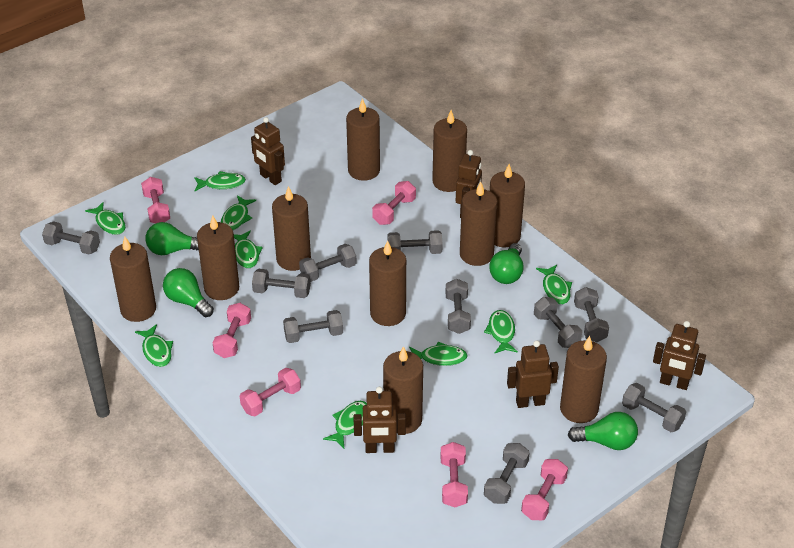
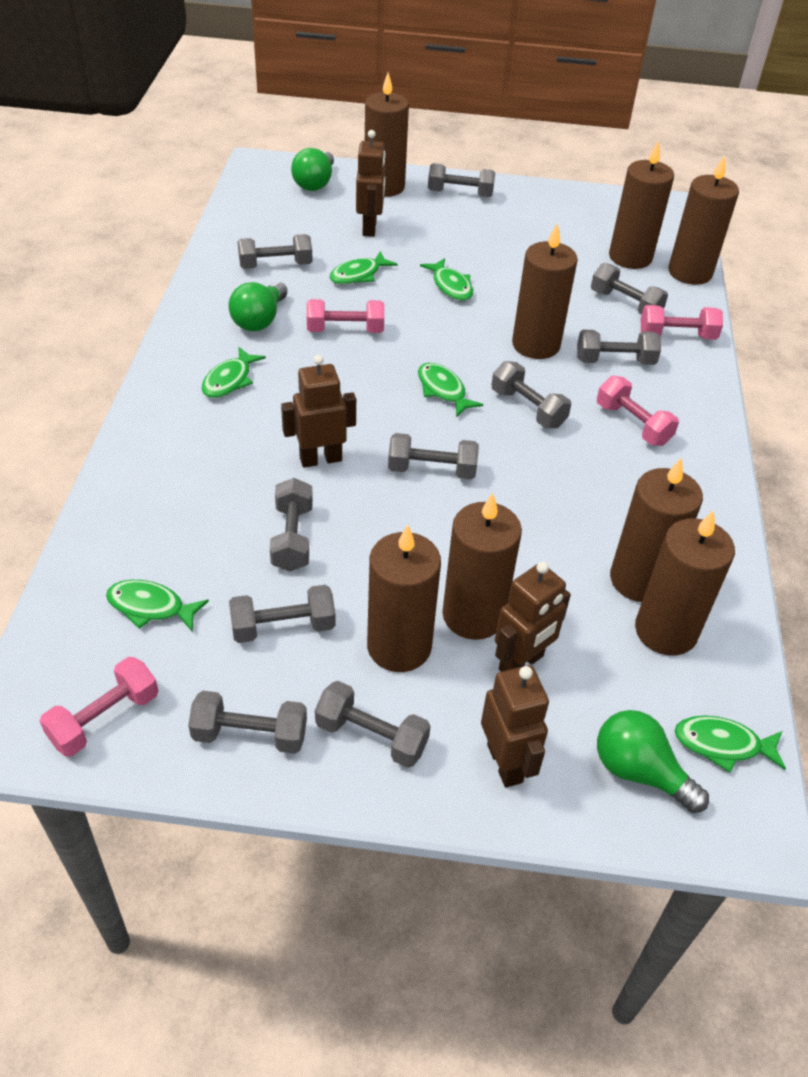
brown candle: [110,236,156,322] [197,215,239,300] [272,186,311,271] [346,98,380,181] [369,240,406,326] [383,346,423,434] [432,110,467,192] [460,182,497,266] [490,164,525,247] [560,336,607,423] = 10 -> [365,73,409,197] [367,524,441,672] [442,493,522,640] [512,223,578,359] [609,140,674,269] [610,457,703,602] [635,510,735,656] [669,155,739,285] = 8
brown robot: [251,117,285,185] [354,387,406,453] [456,150,482,218] [507,340,559,408] [653,321,706,390] = 5 -> [281,355,356,468] [356,130,386,237] [481,665,549,787] [495,561,571,672] = 4
green fish: [85,202,126,235] [135,324,173,367] [194,171,246,191] [221,195,256,230] [234,230,263,268] [323,401,367,448] [409,342,468,366] [484,310,518,353] [536,265,572,304] = 9 -> [106,580,209,631] [202,347,266,398] [329,251,398,284] [418,363,483,417] [420,258,473,301] [675,715,786,773] = 6
green light bulb: [145,222,199,255] [163,268,214,317] [489,243,523,284] [568,412,638,450] = 4 -> [228,282,288,331] [291,148,334,191] [597,710,709,813] = 3
pink dumbbell: [141,177,170,223] [212,303,251,358] [240,368,301,416] [372,181,416,225] [441,442,468,507] [521,459,568,520] = 6 -> [40,657,158,757] [307,299,384,333] [597,376,679,446] [641,305,723,340] = 4

